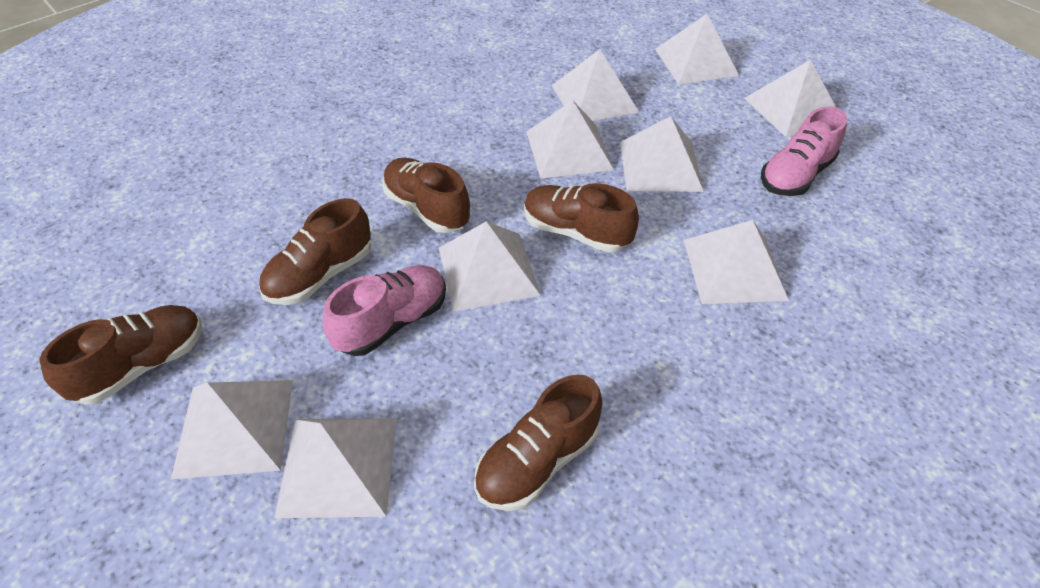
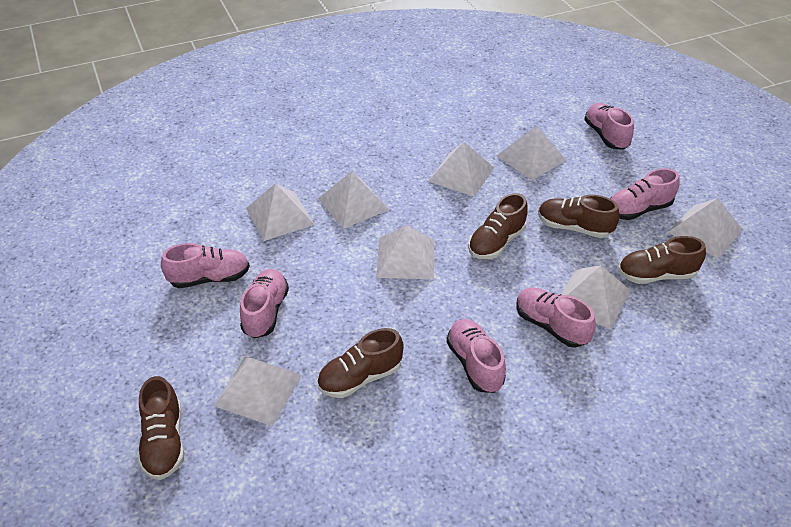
pink shoe: [322,265,446,356] [761,106,847,196] = 2 -> [161,243,250,288] [240,269,289,339] [447,319,506,393] [516,287,596,348] [584,103,634,150] [610,168,679,220] = 6
white pyramid: [171,380,293,479] [274,418,397,518] [439,221,541,312] [526,100,614,179] [552,49,639,121] [620,116,704,192] [655,14,739,84] [684,220,789,304] [744,60,836,137] = 9 -> [214,357,302,426] [246,183,315,241] [318,171,389,229] [376,225,434,279] [428,142,494,197] [497,126,567,181] [561,265,630,329] [668,198,743,258] = 8

